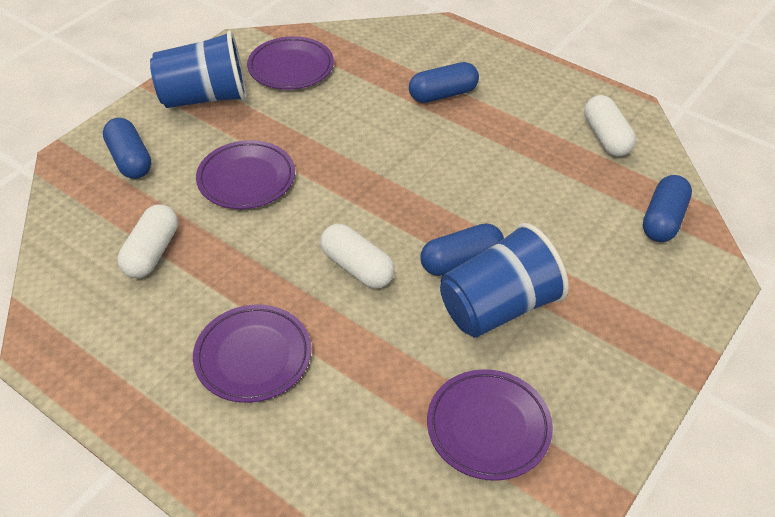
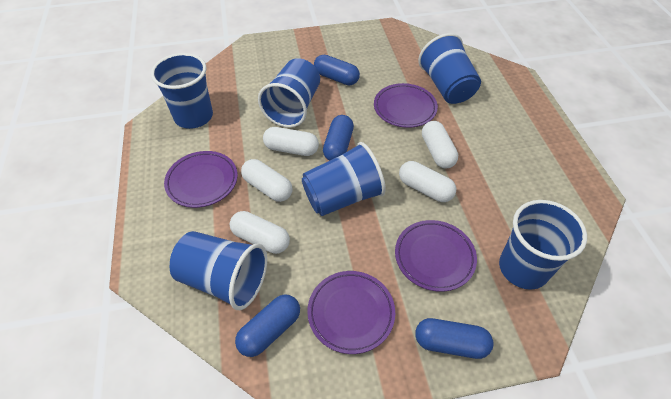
blue cup: [150,30,247,108] [440,223,569,338] = 2 -> [151,53,213,129] [170,231,267,310] [258,58,320,128] [302,142,386,216] [418,33,481,104] [499,200,587,290] = 6
white capsule: [118,204,178,278] [320,224,395,288] [584,95,636,156] = 3 -> [230,211,290,254] [241,159,292,202] [263,127,319,156] [399,161,456,202] [422,121,458,169] = 5

